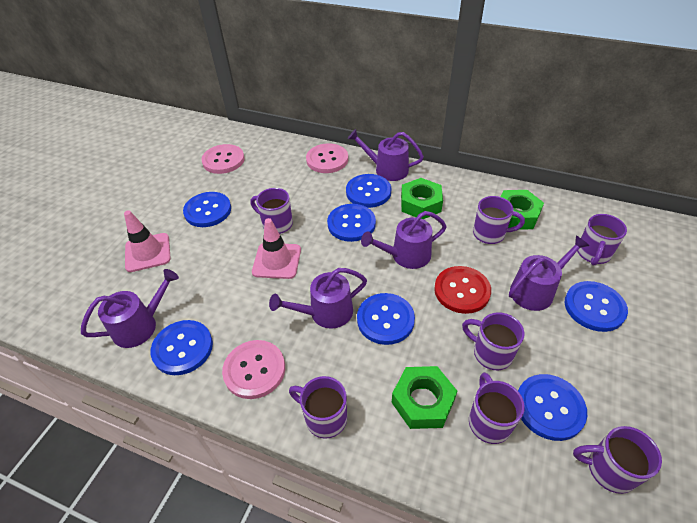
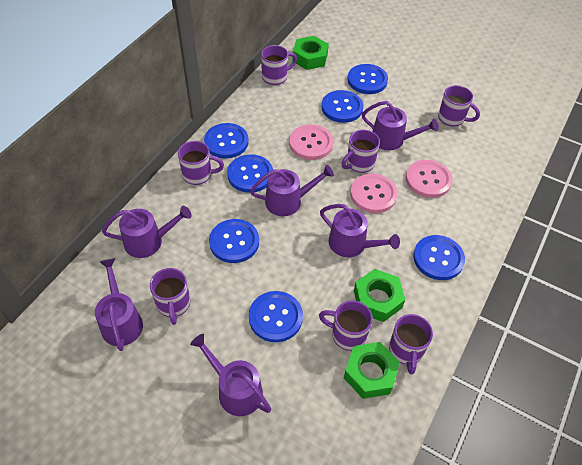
pink traffic cone: [124,210,171,272] [252,218,301,279] = 2 -> none = 0
purple watering can: [81,269,179,348] [269,268,367,329] [348,129,424,181] [361,211,447,269] [509,235,589,311] = 5 -> [95,258,143,351] [102,206,192,258] [190,334,271,416] [250,165,334,216] [320,204,400,257] [362,101,439,150] = 6
red button: [434,266,491,314] = 1 -> none = 0

